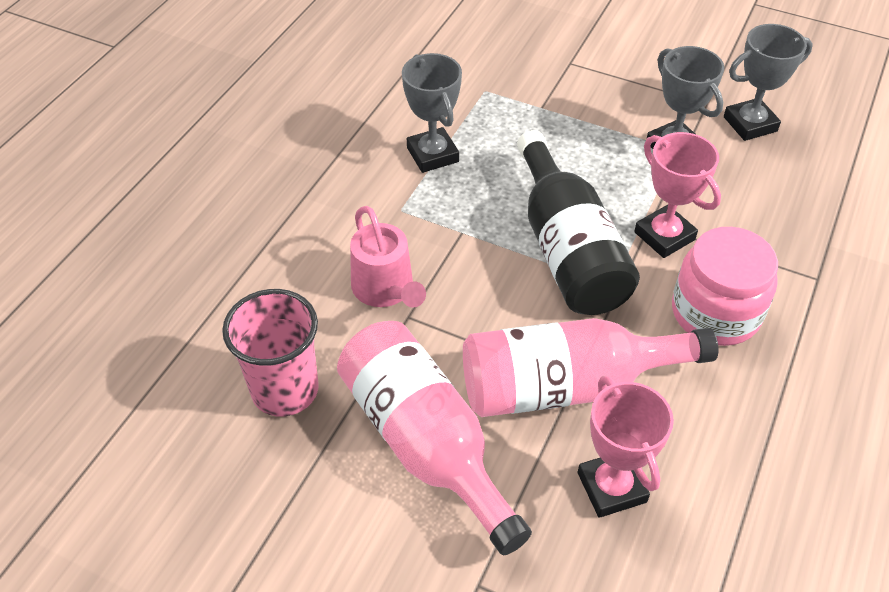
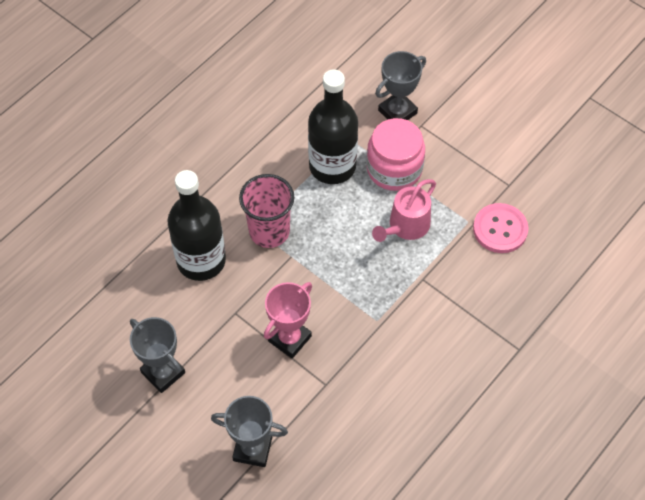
black bottle: [517,130,640,315] = 1 -> [168,170,226,281] [308,69,358,184] = 2
pink bottle: [337,321,532,555] [463,318,718,417] = 2 -> none = 0
pink button: none = 0 -> [473,203,528,253] = 1
pink trophy: [578,376,674,518] [634,132,721,258] = 2 -> [264,282,312,358] = 1

